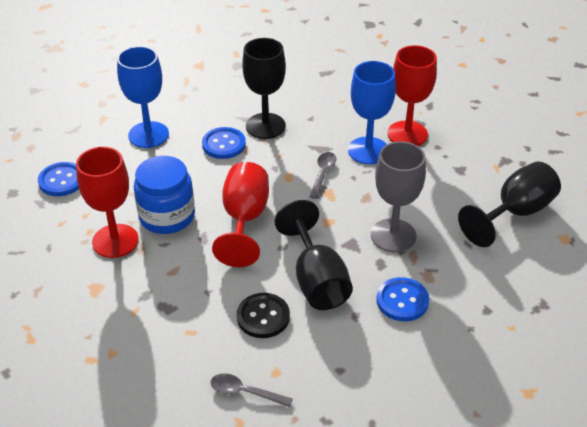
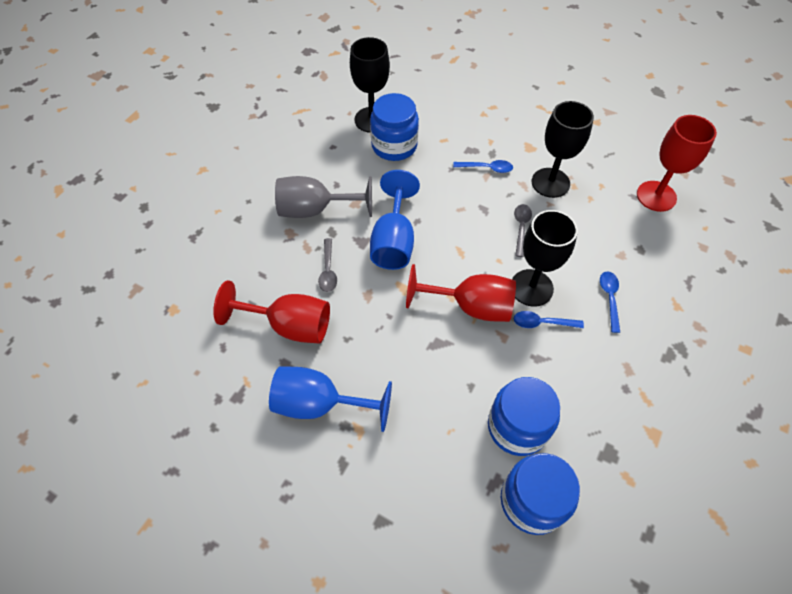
black button: [237,293,290,338] = 1 -> none = 0
blue button: [38,162,79,196] [202,127,246,159] [376,277,429,321] = 3 -> none = 0
blue jar: [134,156,195,234] = 1 -> [370,93,419,161] [488,377,560,456] [501,453,580,535] = 3
blue spoon: none = 0 -> [453,160,513,173] [514,311,584,328] [600,271,620,333] = 3

